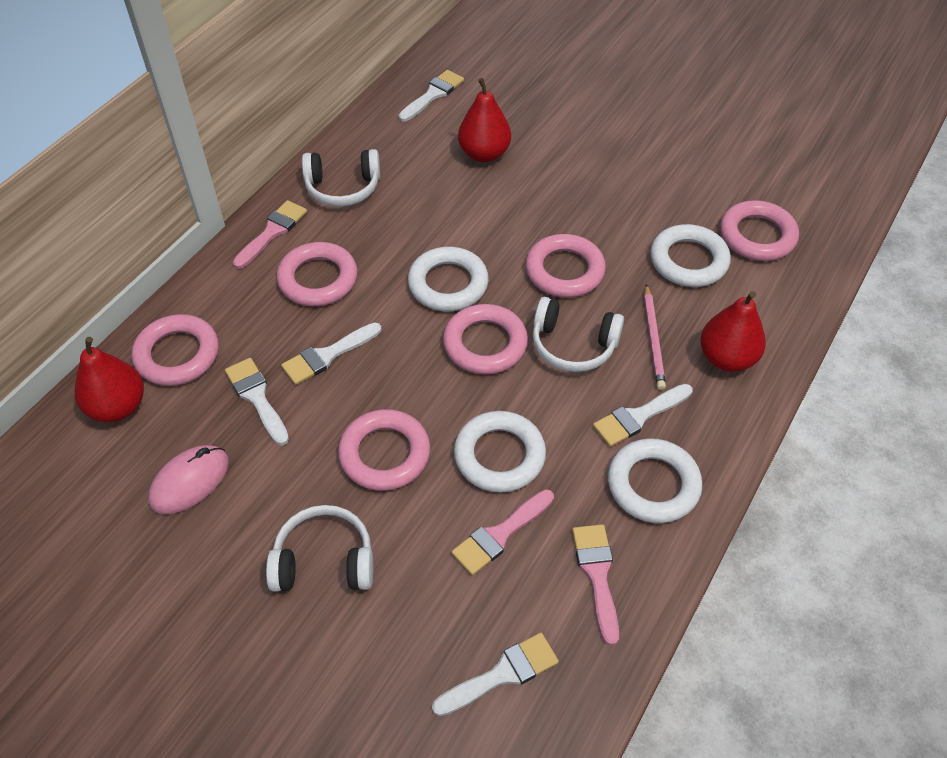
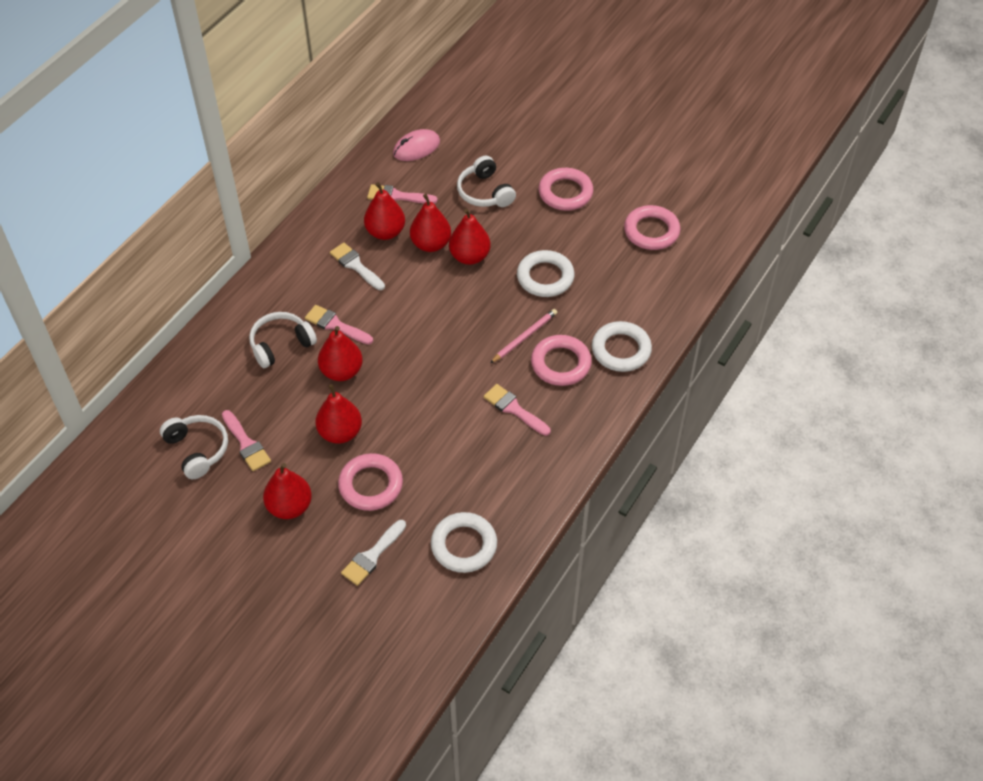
pink brush: [233,200,307,269] [451,489,554,575] [572,524,619,646] = 3 -> [222,410,271,471] [305,305,373,345] [367,184,437,204] [484,384,551,436] = 4
pink ring: [132,314,219,386] [276,242,358,306] [338,409,430,491] [443,304,528,374] [526,234,606,298] [720,200,799,261] = 6 -> [338,453,403,511] [531,335,592,386] [538,168,593,211] [624,205,681,250] = 4
red pear: [75,337,144,422] [458,78,511,162] [701,291,766,372] = 3 -> [263,463,312,519] [315,384,362,444] [318,326,363,381] [364,182,405,240] [410,194,451,252] [449,209,491,265] = 6
white brush: [225,358,289,445] [281,322,382,385] [398,70,464,122] [432,633,559,716] [593,384,693,447] = 5 -> [330,243,385,290] [341,520,406,586] = 2
white ring: [408,247,489,311] [454,411,546,493] [608,438,702,523] [650,224,731,287] = 4 -> [431,512,497,573] [517,250,575,297] [592,321,652,372] = 3

